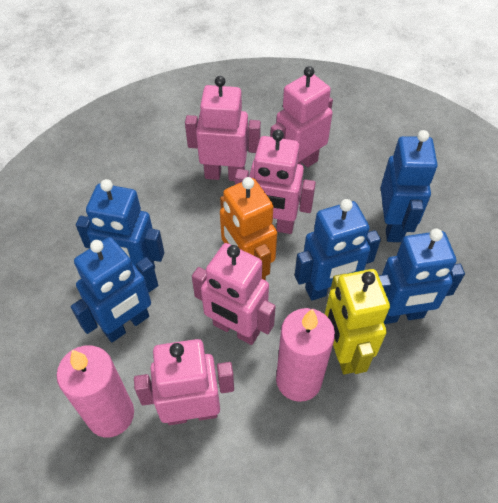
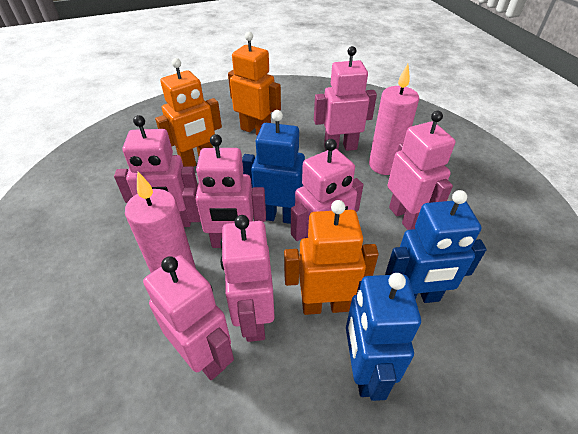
blue robot: [71,237,158,342] [76,179,164,269] [295,199,381,301] [378,229,465,324] [380,130,438,242] = 5 -> [242,110,305,224] [346,273,421,401] [385,190,487,303] = 3
orange robot: [220,177,277,280] = 1 -> [155,58,222,167] [228,32,281,135] [284,200,379,315] = 3
pink robot: [134,339,234,425] [185,76,261,181] [192,243,276,345] [235,129,316,234] [270,66,333,167] = 5 -> [114,115,198,227] [143,255,234,380] [182,134,266,248] [220,215,275,342] [291,139,363,241] [314,46,377,151] [388,111,456,230] = 7
yellow robot: [325,269,390,374] = 1 -> none = 0

